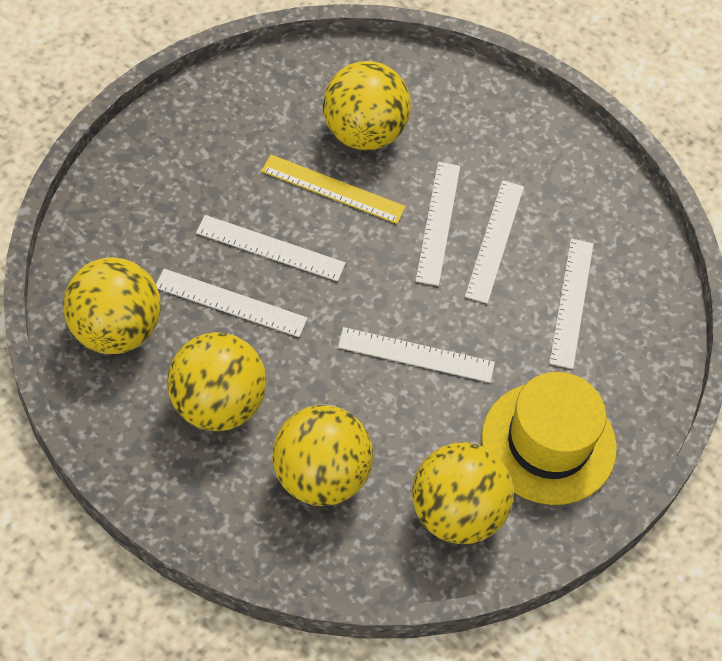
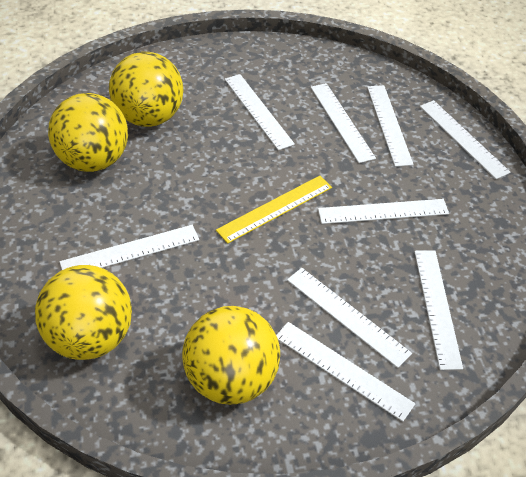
white ruler: [156,269,308,337] [196,215,346,281] [338,327,495,383] [416,162,460,286] [465,180,524,304] [549,239,594,369] = 6 -> [60,225,199,270] [225,74,295,150] [276,322,415,422] [287,268,412,368] [311,83,376,163] [318,199,449,224] [367,85,414,167] [414,250,463,370] [420,100,511,179] = 9
yellow ball: [63,257,161,354] [167,332,267,431] [272,405,373,506] [323,61,411,150] [412,442,514,544] = 5 -> [35,265,132,360] [48,93,128,172] [109,52,184,127] [182,306,280,405] = 4
yellow hat: [481,372,617,505] = 1 -> none = 0

